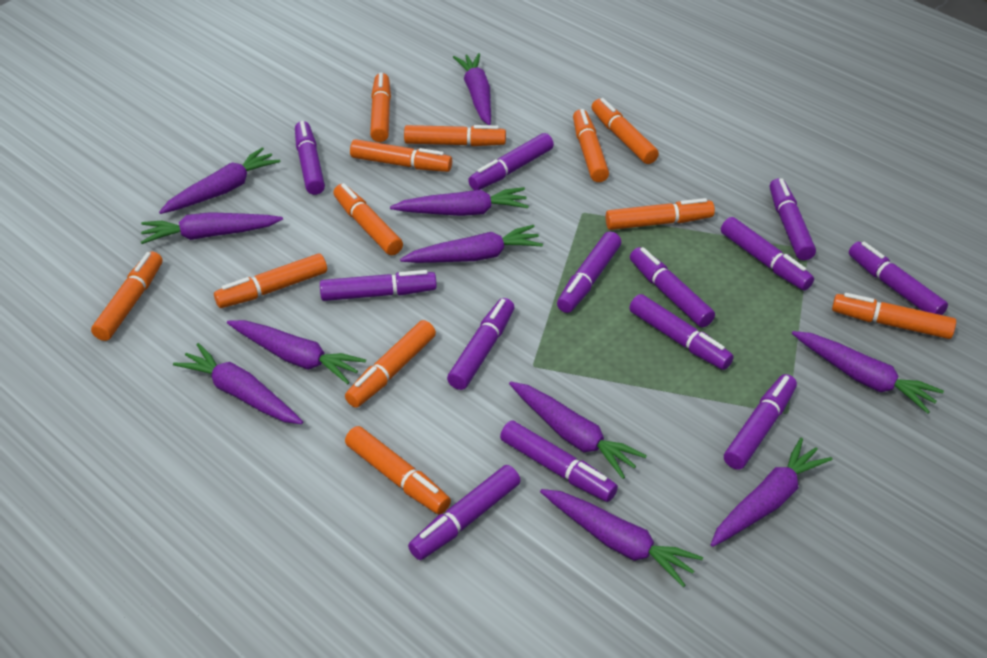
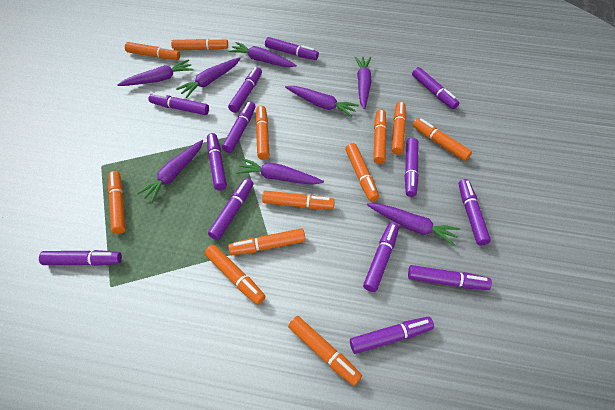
purple carrot: [141,212,283,244] [159,147,281,214] [173,343,303,424] [227,320,366,384] [390,187,529,216] [400,225,543,263] [453,53,491,125] [509,381,647,479] [540,489,703,587] [711,438,833,547] [792,331,944,414] = 11 -> [117,59,194,86] [136,140,203,203] [176,57,241,98] [228,42,297,67] [236,158,324,185] [285,86,359,117] [355,56,372,109] [367,203,460,246] = 8

